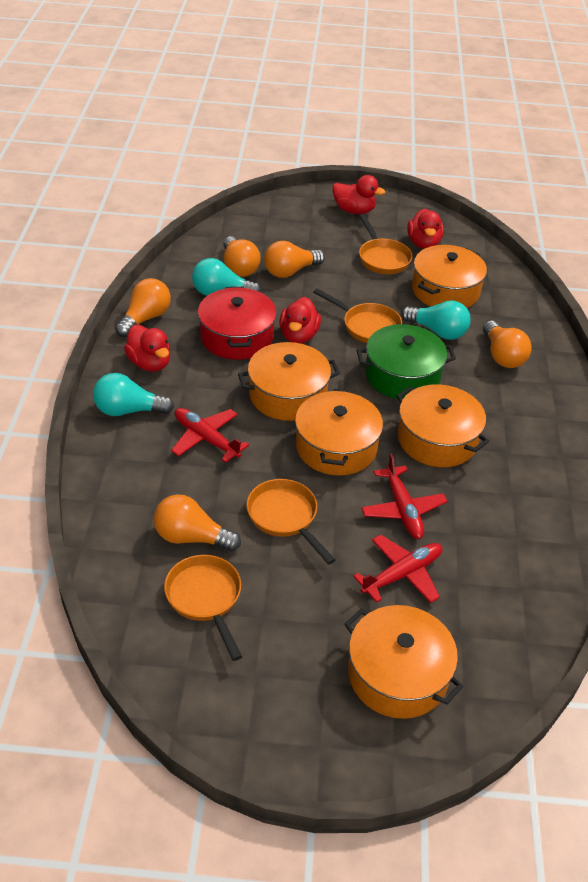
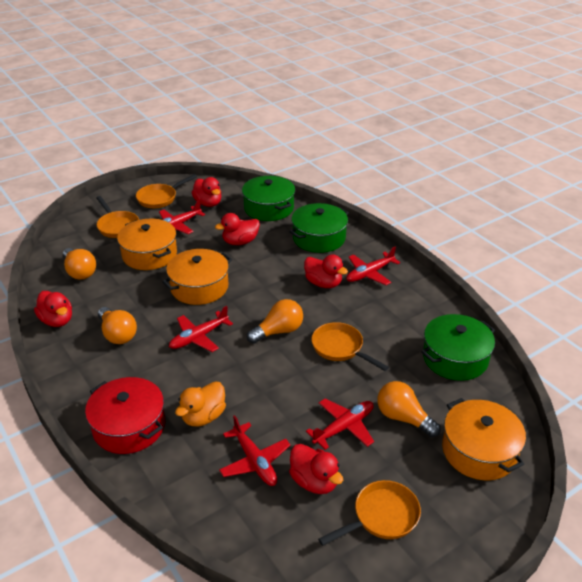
green pot: [357,324,456,399] = 1 -> [242,176,295,221] [290,203,349,253] [421,314,495,381] = 3
orange duck: none = 0 -> [175,381,226,426] = 1
orange light bulb: [115,278,171,337] [154,494,241,552] [223,236,261,277] [264,241,325,278] [483,321,532,368] = 5 -> [63,248,96,279] [98,307,137,344] [247,299,303,344] [377,381,441,437] = 4
orange pot: [238,342,340,421] [295,389,383,476] [345,605,463,719] [397,384,489,467] [412,245,487,308] = 5 -> [117,219,177,270] [162,249,232,305] [442,398,526,480] = 3
red duck: [124,325,170,372] [279,297,321,344] [332,175,385,214] [407,209,444,249] = 4 -> [34,291,72,327] [192,177,221,207] [215,213,260,245] [289,444,343,494] [304,254,348,288] = 5
red plane: [171,408,249,463] [353,535,442,603] [361,453,448,539] = 3 -> [159,200,205,234] [169,306,233,352] [219,415,291,486] [306,398,374,450] [346,247,400,285] = 5
turquoise light bulb: [93,373,174,416] [192,258,261,296] [401,300,471,340] = 3 -> none = 0

